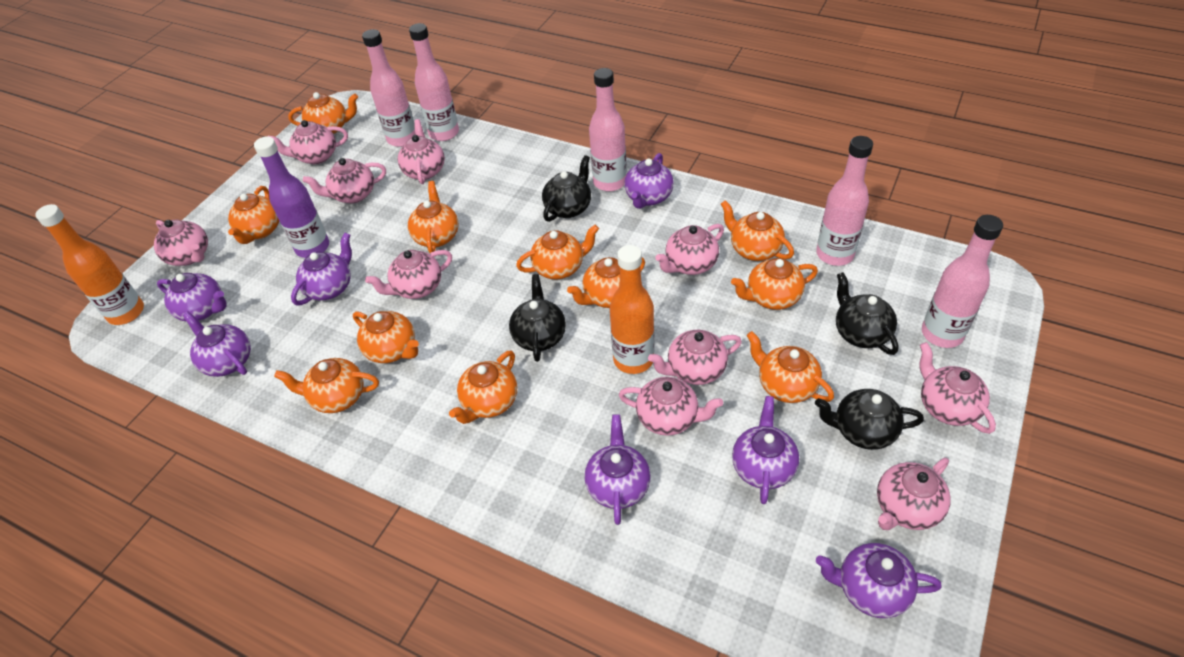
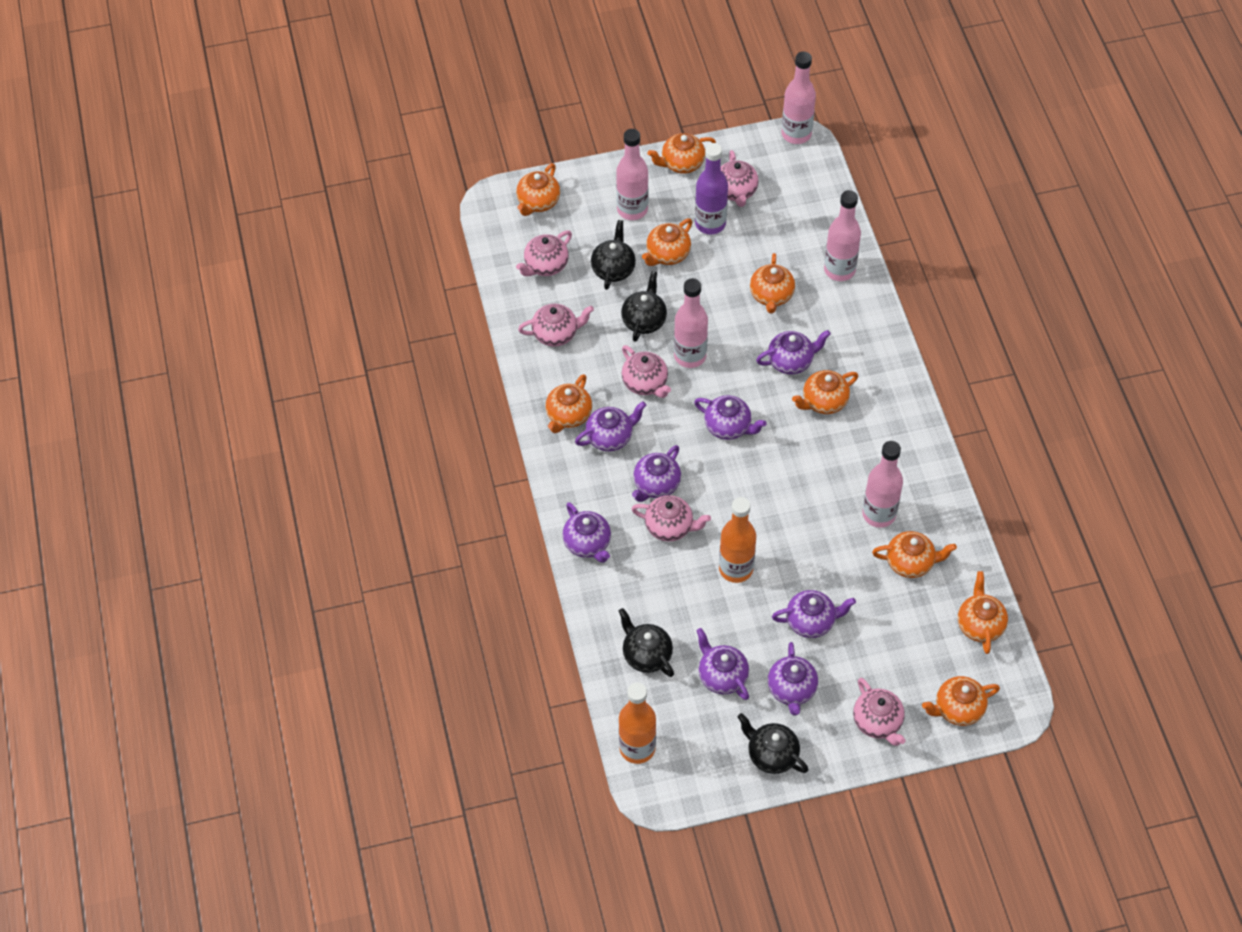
orange teapot: [228,186,279,244] [274,358,379,413] [288,92,358,134] [353,311,419,363] [408,181,459,253] [449,351,517,424] [516,225,599,279] [567,257,645,308] [721,200,794,261] [731,258,818,310] [747,331,834,403] = 11 -> [516,163,560,216] [545,374,592,433] [642,219,692,266] [648,133,716,174] [750,253,795,313] [792,370,858,414] [872,531,957,578] [922,676,1000,726] [958,571,1008,654] = 9
pink teapot: [154,219,208,266] [268,120,348,164] [303,158,386,203] [365,250,452,299] [398,119,445,184] [619,377,723,436] [648,330,742,385] [655,224,724,275] [877,458,951,530] [919,342,996,434] = 10 -> [516,230,572,276] [518,304,594,347] [622,345,671,398] [631,495,711,542] [721,150,759,207] [853,678,905,746] = 6
purple teapot: [157,273,227,322] [183,311,251,377] [291,233,352,305] [584,414,651,525] [624,153,674,209] [732,396,799,504] [816,543,942,618] = 7 -> [563,502,611,563] [575,401,646,451] [632,445,681,502] [694,395,766,440] [696,628,749,700] [756,330,831,374] [768,642,818,715] [772,590,856,638] = 8

